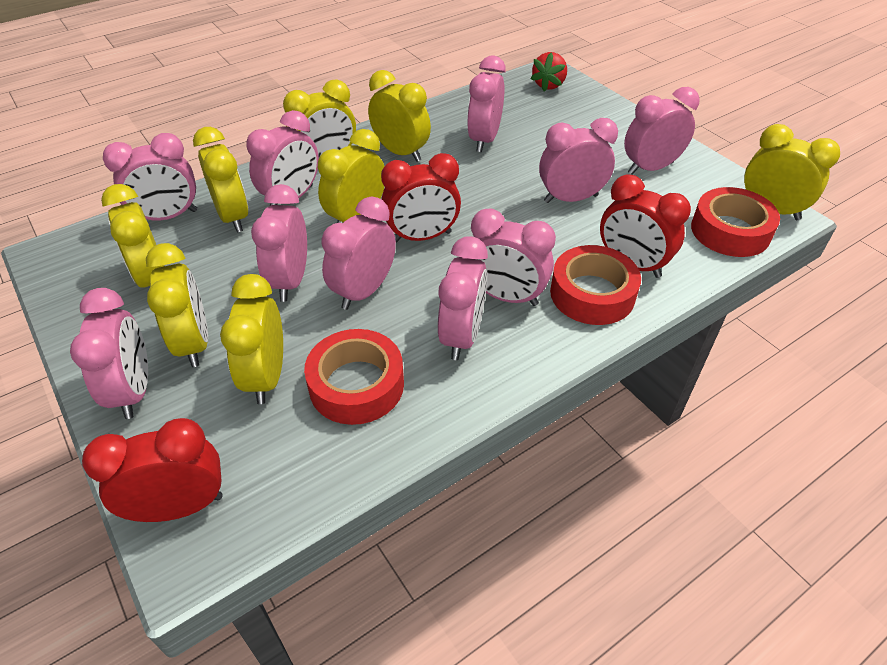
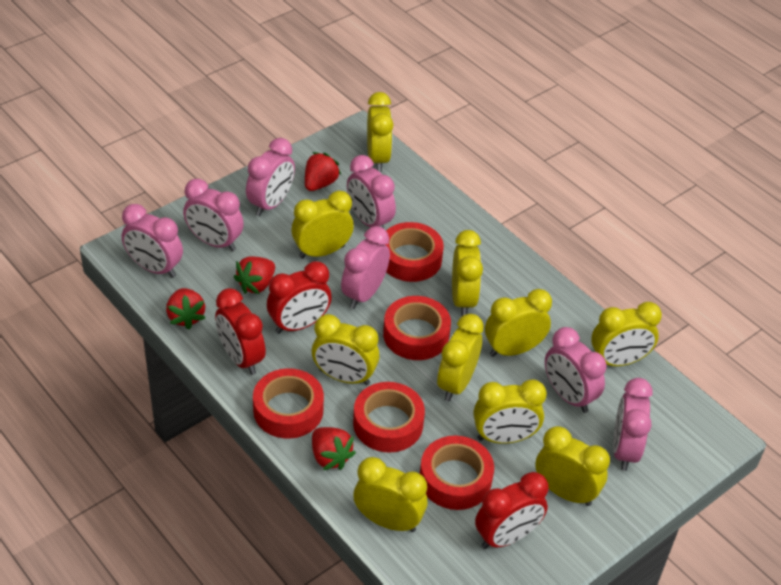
pink clock: [70,288,148,419] [103,133,197,220] [246,110,319,206] [251,184,307,302] [322,197,396,310] [438,236,488,360] [467,56,506,152] [471,208,556,306] [539,118,618,203] [624,87,700,174] = 10 -> [122,204,183,278] [183,179,244,251] [246,138,295,216] [341,226,390,309] [347,155,396,228] [545,327,606,413] [613,378,653,471] = 7
red strawberry: [530,52,567,92] = 1 -> [166,288,205,329] [234,256,275,294] [305,152,341,191] [312,427,356,470] = 4
red tape: [304,329,404,425] [550,245,641,325] [691,187,780,257] = 3 -> [253,368,324,439] [353,382,425,453] [383,296,451,360] [385,222,444,282] [420,436,494,510] = 5
yellow clock: [101,184,164,288] [146,243,208,367] [193,127,249,232] [220,274,283,404] [283,79,356,157] [318,129,385,223] [368,70,431,162] [744,124,840,220] = 8 -> [292,191,354,259] [312,314,380,385] [353,457,428,532] [367,92,393,172] [437,314,484,401] [452,230,483,316] [474,380,547,444] [485,289,552,357] [535,426,610,506] [591,302,662,366] = 10

